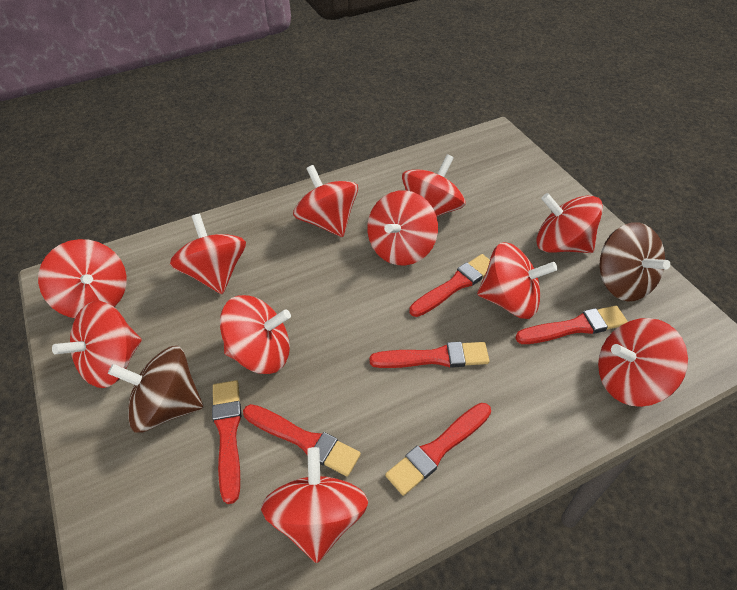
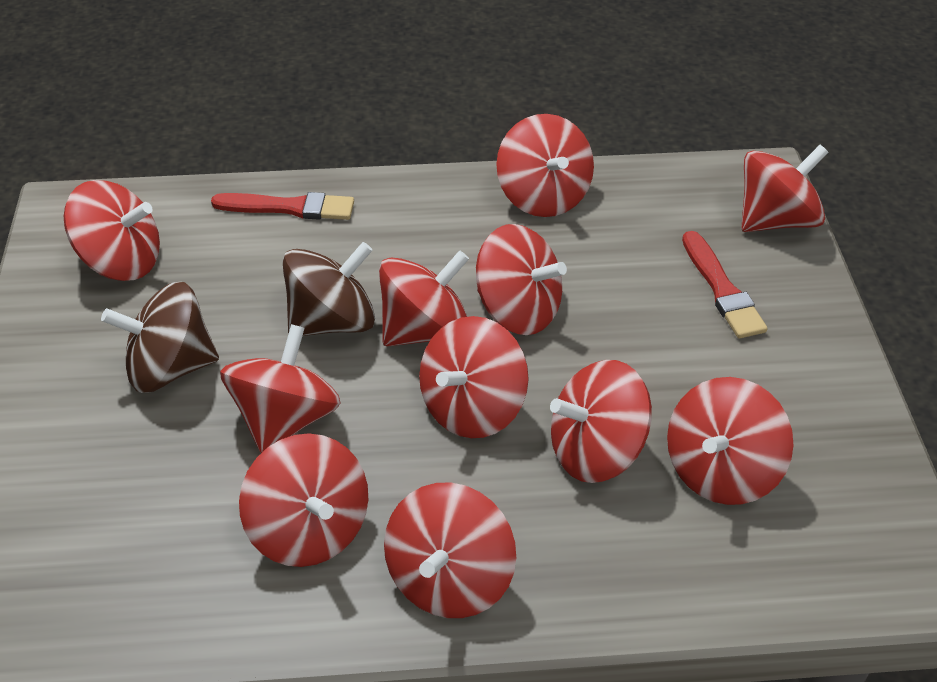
red brush: [212,380,241,504] [243,404,361,477] [369,342,489,368] [385,403,491,496] [409,254,490,317] [515,305,628,344] = 6 -> [211,192,354,220] [682,231,768,338] = 2

